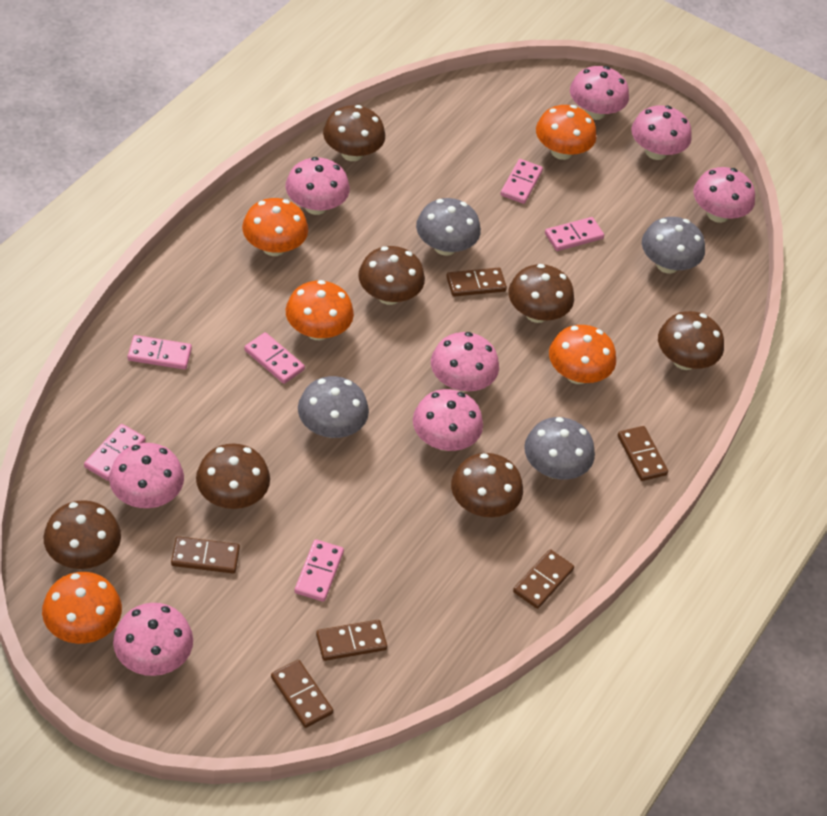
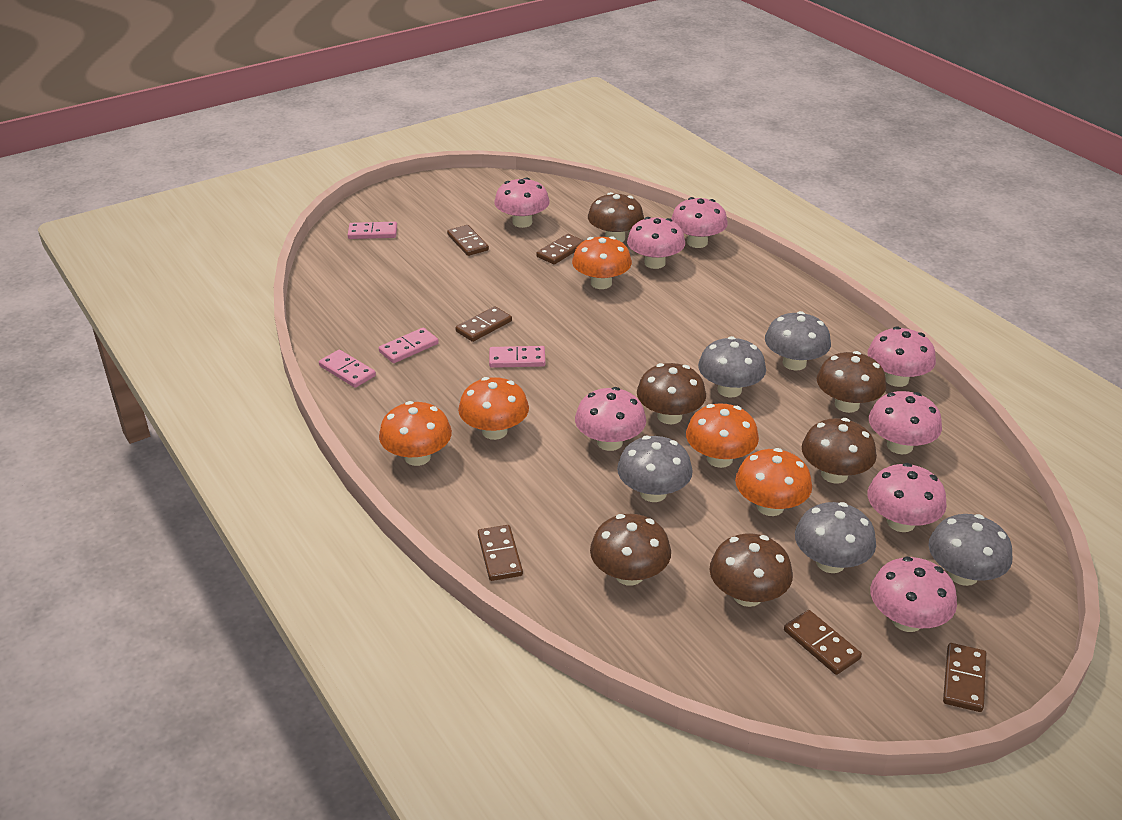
brown mushroom: [44,500,121,569] [196,444,270,509] [323,105,385,161] [358,246,425,305] [451,453,523,517] [509,264,574,323] [658,311,724,370] = 7 -> [588,192,644,242] [590,514,671,586] [637,363,706,424] [709,533,793,607] [802,418,877,484] [817,351,886,413] = 6
grey mushroom: [298,376,369,438] [416,198,481,256] [524,417,595,480] [642,217,705,274] = 4 -> [617,436,693,502] [698,336,766,398] [765,311,831,371] [795,502,876,573] [928,514,1012,586] = 5
pink domino: [84,424,146,481] [128,335,192,370] [244,332,305,384] [294,539,344,602] [500,159,543,204] [545,217,604,251] = 6 -> [319,350,376,388] [348,222,397,239] [379,328,439,363] [489,346,545,368] = 4

